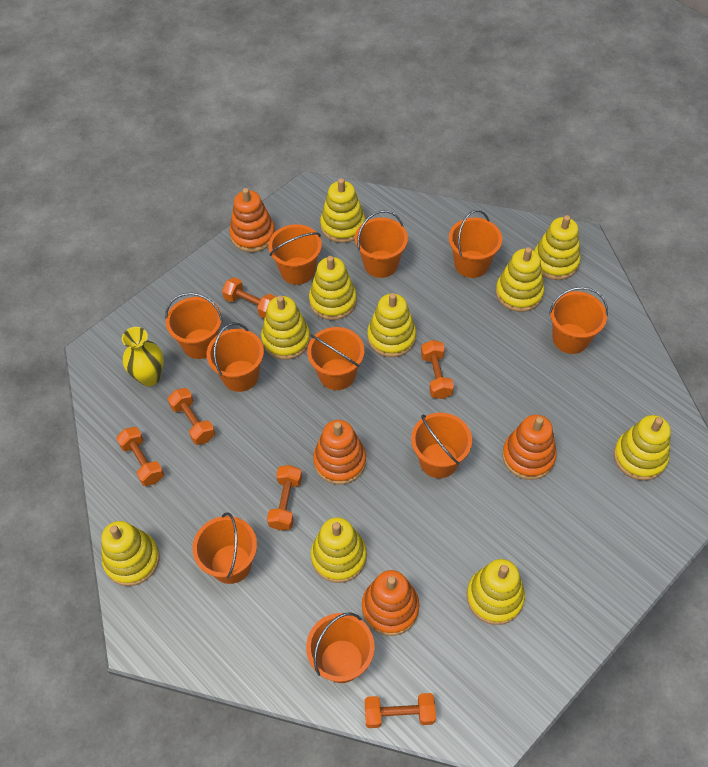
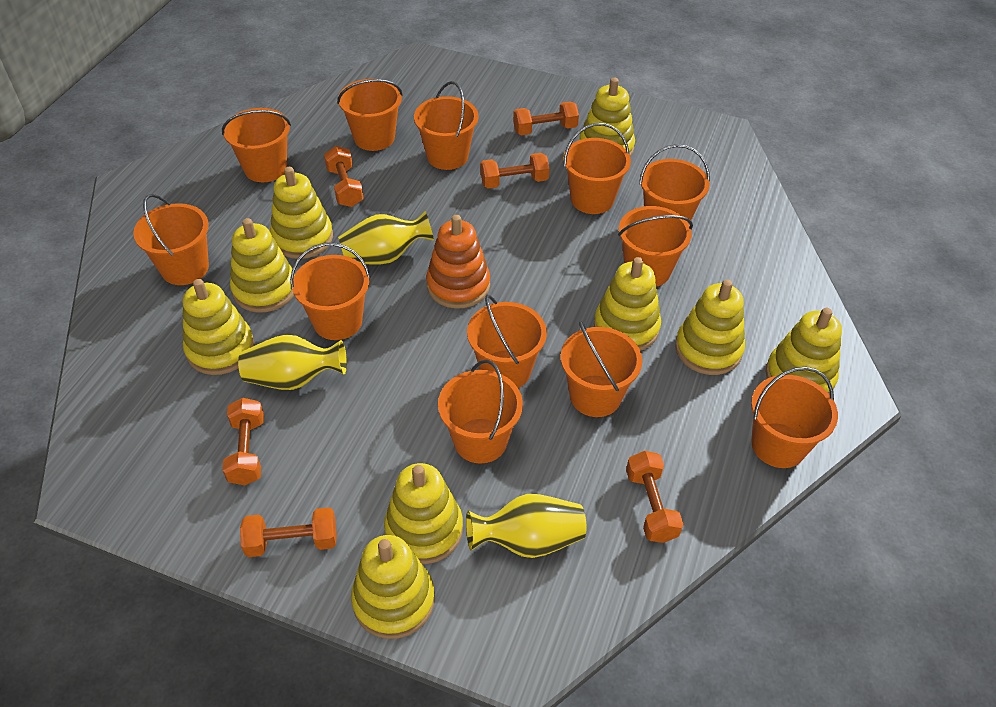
orange bucket: [165,293,223,359] [192,512,257,584] [207,322,264,392] [268,224,322,285] [306,612,375,683] [307,327,364,390] [355,210,408,278] [411,413,472,478] [449,210,502,278] [549,287,608,354] = 10 -> [133,194,209,285] [222,108,291,182] [290,243,370,340] [337,79,403,151] [414,81,478,170] [438,359,523,464] [467,295,547,388] [561,321,642,417] [563,123,631,214] [618,206,693,287] [639,144,710,224] [751,367,838,468] = 12
orange stacking toy: [229,188,275,252] [313,420,366,485] [362,570,420,636] [502,415,557,480] = 4 -> [426,215,490,309] = 1
yellow stacking toy: [101,521,160,586] [261,296,310,360] [309,256,357,320] [311,517,367,583] [320,178,365,243] [367,293,416,357] [466,559,525,625] [496,247,544,312] [534,215,581,280] [614,415,671,480] = 10 -> [183,279,255,375] [230,218,295,313] [270,167,333,259] [351,535,435,639] [384,463,463,564] [579,78,635,157] [594,257,661,351] [675,279,745,375] [766,308,842,395] = 9
yellow vase: [122,327,164,386] = 1 -> [238,334,347,390] [338,211,434,264] [466,494,586,558] = 3

